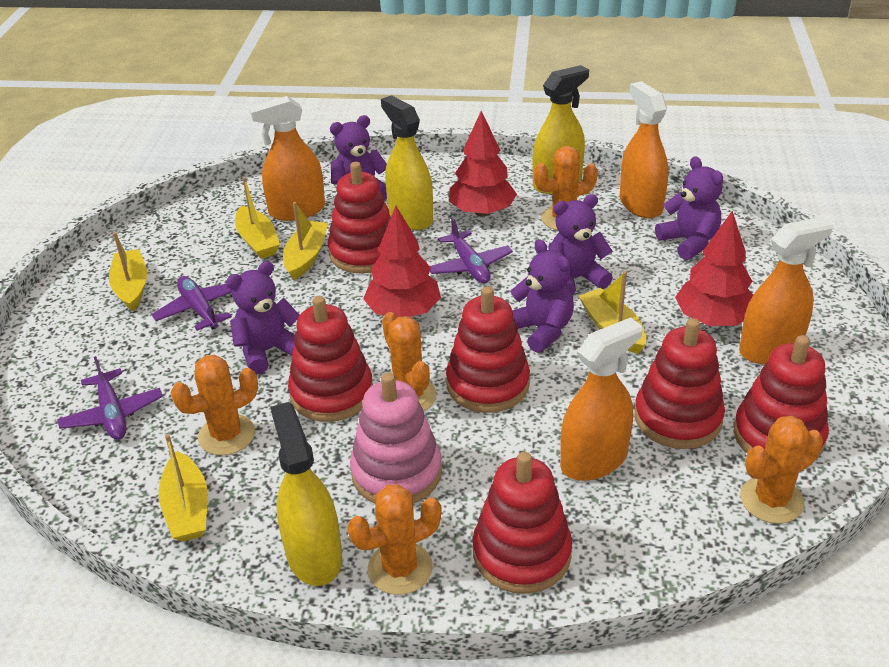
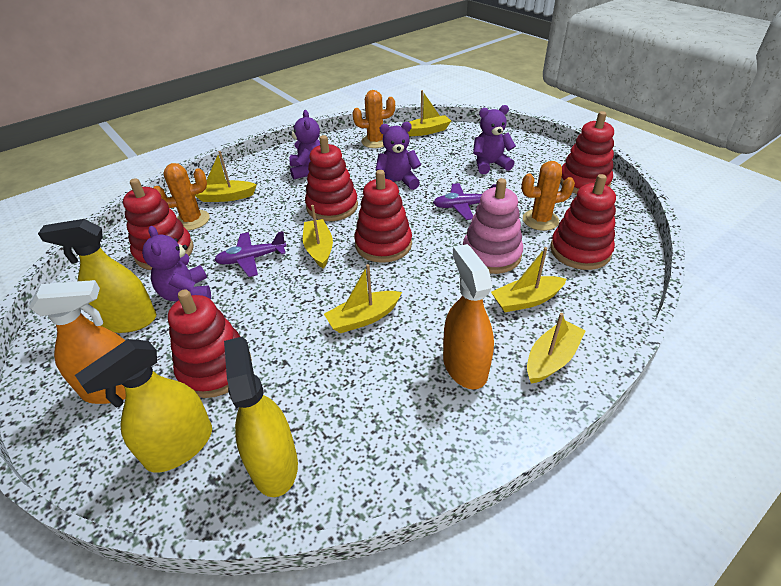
orange cactus: [171,355,258,455] [347,484,441,595] [382,312,437,411] [534,146,598,230] [740,416,823,524] = 5 -> [153,163,210,230] [352,90,395,148] [521,161,575,231] = 3
orange spray bottle: [249,96,325,221] [560,317,643,481] [620,81,668,218] [739,217,833,364] = 4 -> [29,280,126,404] [443,244,494,390] = 2
purple plane: [57,356,163,440] [152,276,232,331] [430,217,513,284] = 3 -> [215,231,286,277] [433,183,496,220] = 2
purple teddy bear: [226,261,299,374] [330,115,387,200] [510,239,574,353] [549,194,613,296] [655,156,723,260] = 5 -> [142,226,211,301] [289,110,320,180] [376,122,421,190] [473,105,516,174] = 4
red tree: [363,206,441,317] [449,111,517,216] [675,211,753,326] = 3 -> none = 0
yellow boat: [109,232,147,311] [159,434,208,542] [235,177,280,259] [283,202,328,280] [579,271,647,354] = 5 -> [195,151,257,202] [303,205,333,269] [324,264,402,333] [408,90,451,136] [491,247,567,312] [527,313,585,384] = 6

